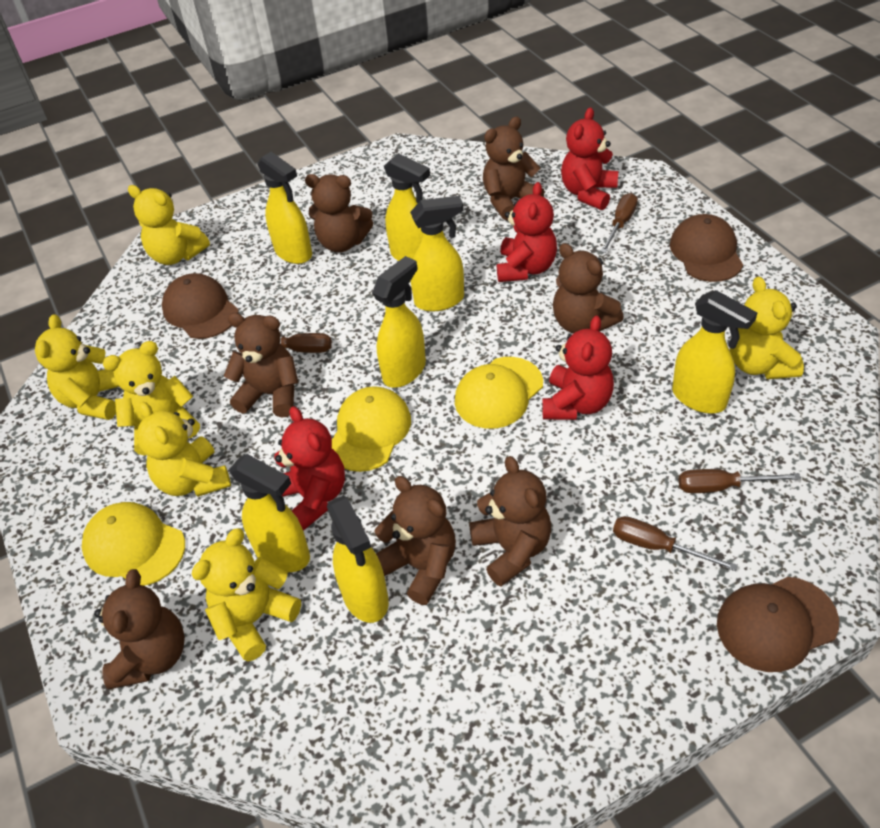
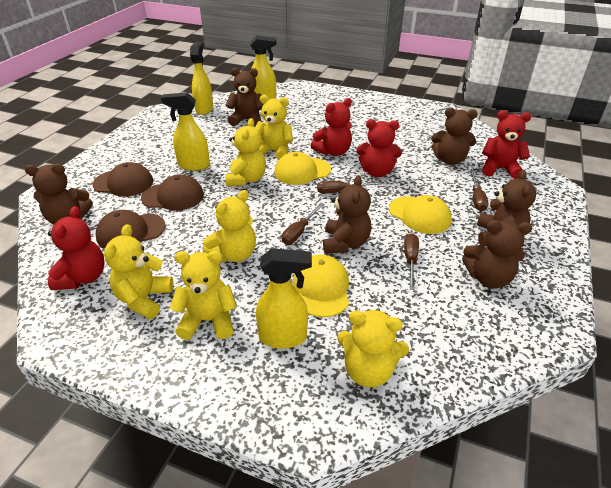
brown teddy bear: [94,569,185,689] [224,313,298,418] [305,174,373,252] [374,476,456,605] [469,456,551,587] [483,117,544,220] [553,243,624,333] = 7 -> [25,163,93,225] [226,68,264,127] [323,175,371,254] [431,107,478,165] [462,220,533,289] [477,170,536,246] = 6
yellow spray bottle: [229,454,310,572] [257,152,312,264] [327,496,389,623] [372,256,426,388] [384,153,430,261] [410,196,464,312] [672,290,757,413] = 7 -> [161,92,210,171] [190,42,213,115] [250,36,277,99] [256,248,312,349] = 4

